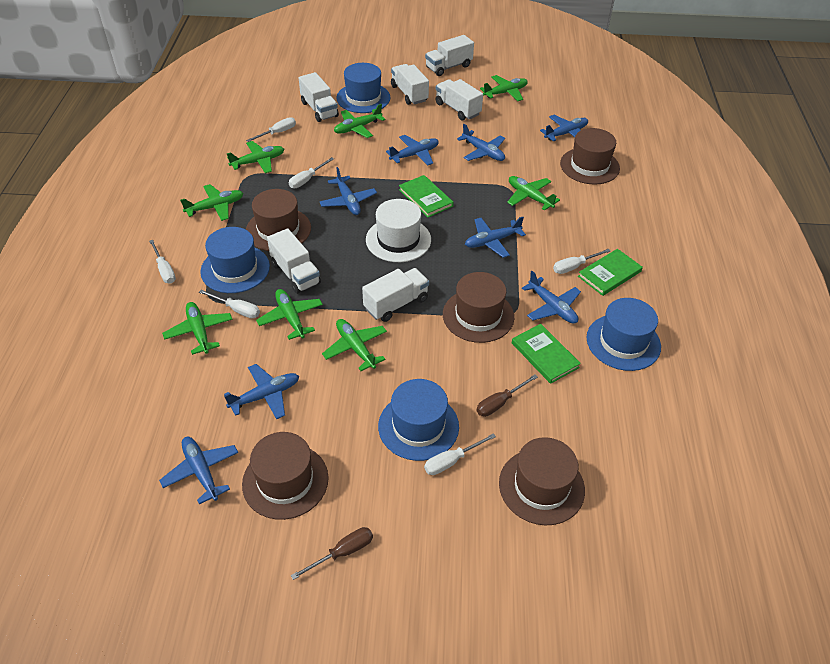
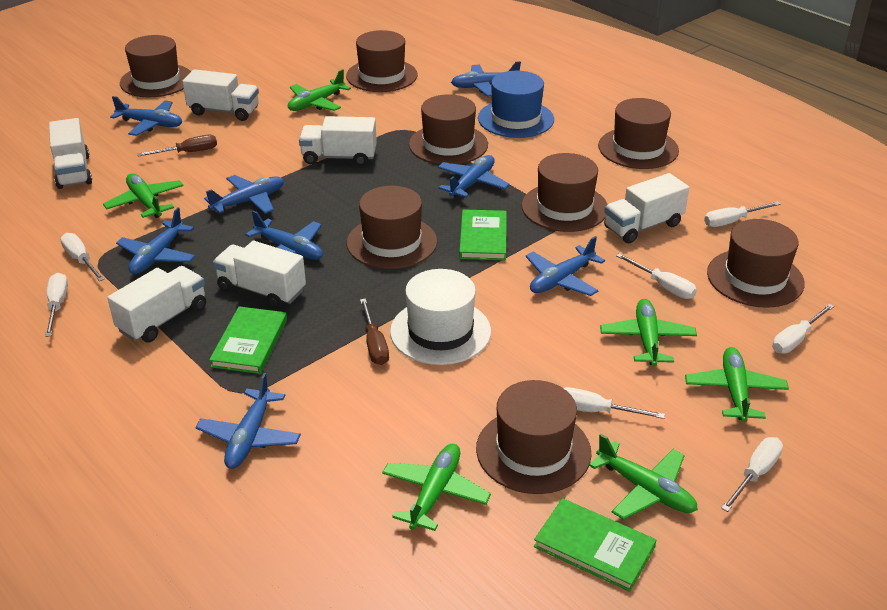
blue hat: [200,227,270,293] [336,63,391,113] [378,379,459,461] [587,298,661,371] = 4 -> [478,71,554,138] = 1
brown hat: [242,432,329,520] [246,189,311,251] [443,272,514,343] [499,437,585,525] [560,128,620,185] = 5 -> [120,35,191,97] [346,30,418,92] [347,186,437,269] [409,94,488,164] [476,380,592,494] [521,153,608,232] [598,98,679,169] [707,219,805,308] = 8
green plane: [162,302,233,355] [180,184,243,221] [227,141,284,173] [256,289,323,340] [322,319,387,371] [334,104,385,138] [480,75,528,101] [507,176,560,211] = 8 -> [103,173,183,218] [288,69,351,111] [382,444,491,531] [589,434,698,520] [600,299,697,367] [685,347,789,422] = 6
white screwdriver: [149,240,176,284] [199,290,260,318] [246,117,296,142] [289,157,334,188] [424,433,496,475] [553,249,611,274] = 6 -> [45,273,68,337] [60,233,104,281] [563,387,665,419] [616,253,697,299] [704,201,781,227] [721,437,783,512] [772,304,834,354] = 7

